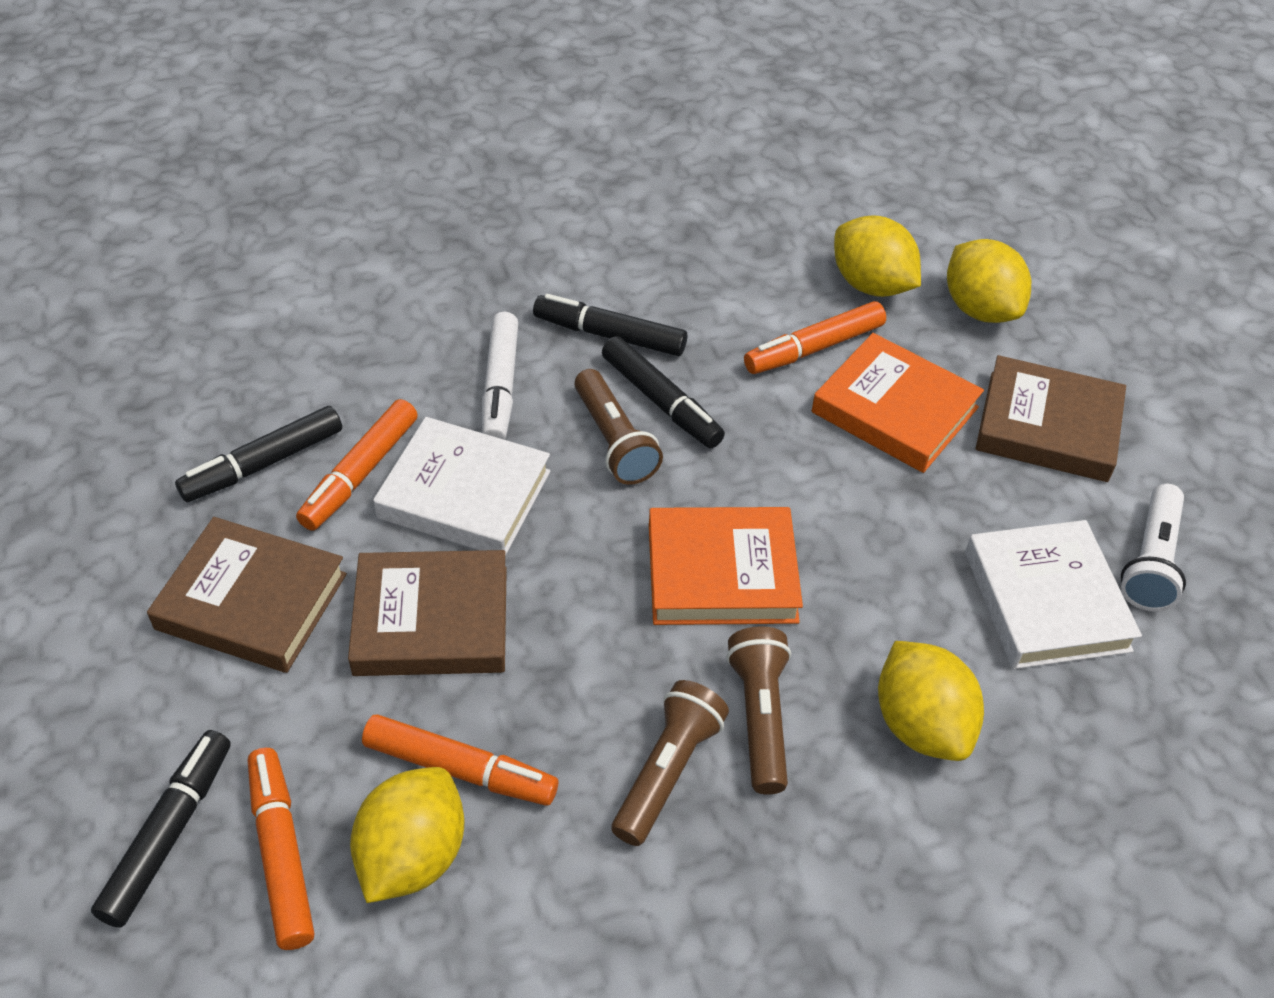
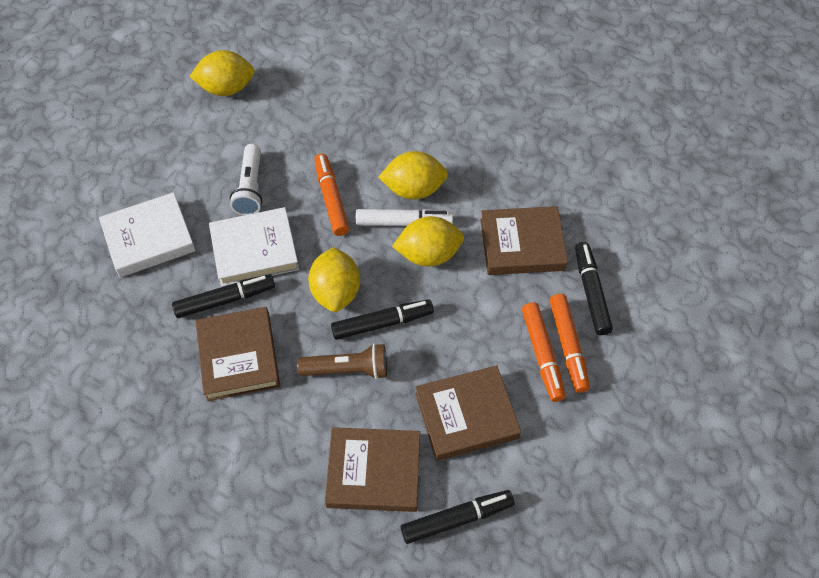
brown book: [147,517,347,673] [348,550,507,676] [975,355,1126,482] = 3 -> [195,307,280,401] [325,427,420,512] [415,365,521,461] [480,206,568,275] = 4
brown flashlight: [575,369,663,485] [611,680,729,846] [726,626,791,795] = 3 -> [297,343,387,379] = 1
orange book: [649,507,803,625] [812,333,984,473] = 2 -> none = 0
orange marker: [248,748,315,950] [296,399,418,531] [362,714,558,806] [744,301,886,374] = 4 -> [314,153,349,236] [522,302,566,402] [550,294,590,393] = 3

